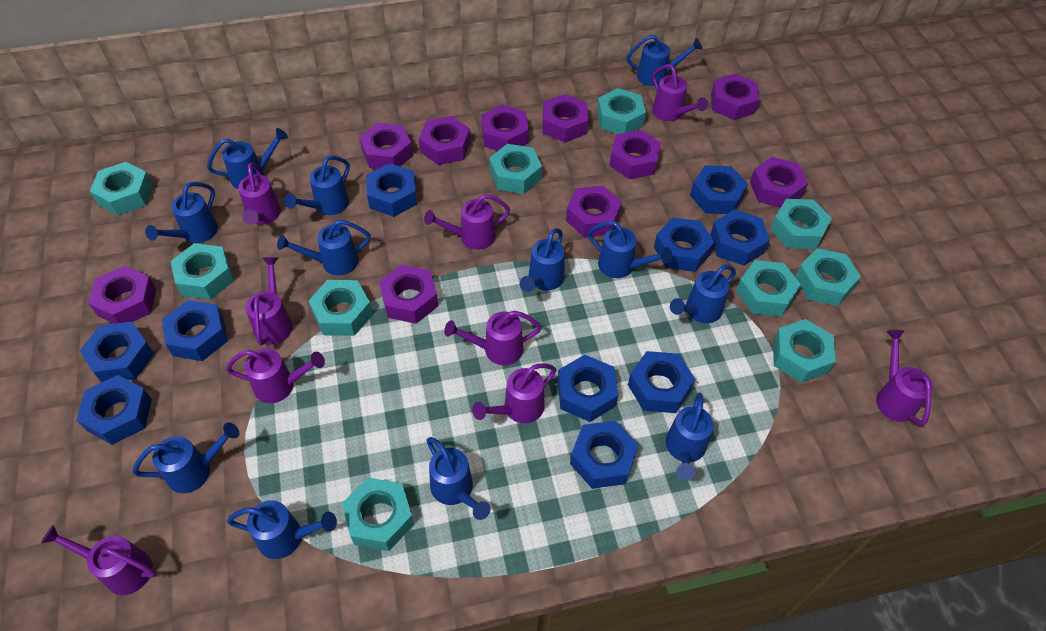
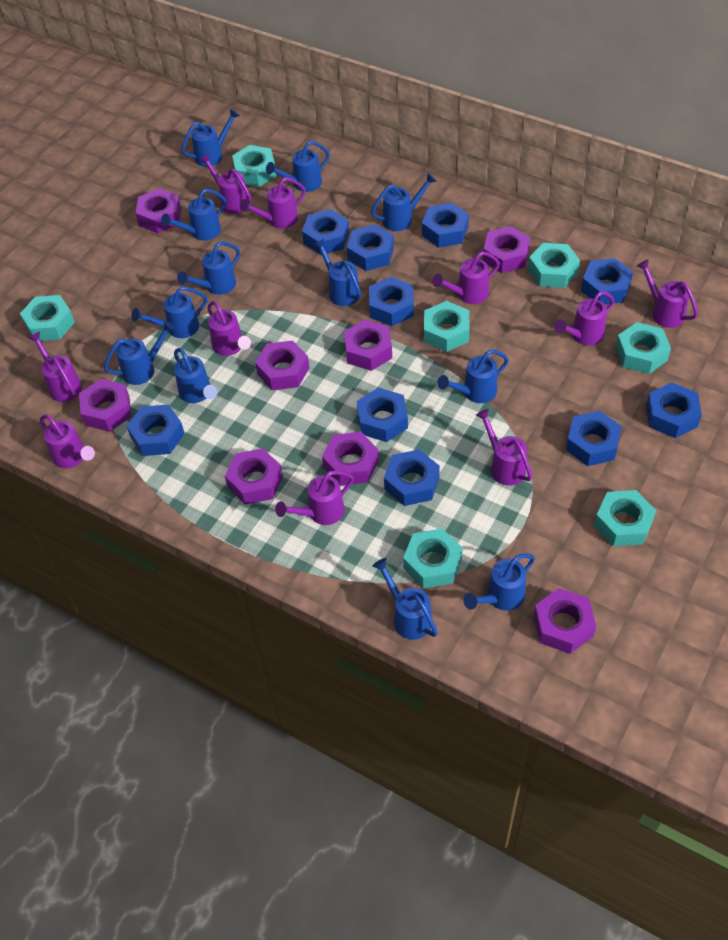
purple nut: [88,266,156,324] [359,123,413,169] [379,265,438,324] [419,116,470,165] [481,105,529,151] [543,94,588,143] [566,186,622,237] [609,130,661,179] [711,74,759,120] [750,157,808,208] = 10 -> [79,379,132,432] [136,188,181,233] [225,448,283,505] [255,340,309,390] [322,432,379,486] [344,320,392,371] [483,226,530,273] [534,588,596,654] = 8
purple watering can: [41,525,157,595] [226,348,325,403] [238,163,281,225] [246,257,293,345] [424,194,510,250] [444,311,542,365] [472,363,556,423] [652,64,708,121] [876,330,933,425] = 9 -> [28,332,82,402] [40,414,95,468] [199,154,252,214] [208,301,251,356] [240,177,306,229] [275,470,354,525] [432,251,500,304] [476,409,532,486] [554,291,614,345] [637,259,698,328] = 10
turquoise nut: [90,162,153,215] [170,243,234,300] [308,280,373,336] [342,478,414,551] [489,144,542,194] [597,88,646,134] [736,260,801,316] [770,199,832,250] [773,319,836,383] [795,248,861,306] = 10 -> [20,295,75,341] [232,145,276,187] [403,529,463,588] [424,301,470,352] [528,243,580,288] [594,490,656,546] [615,322,671,374] = 7

